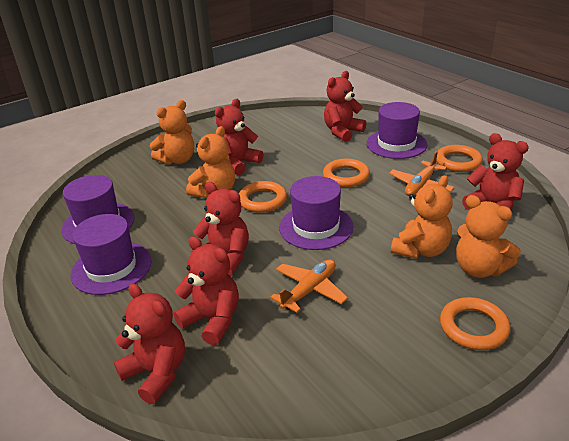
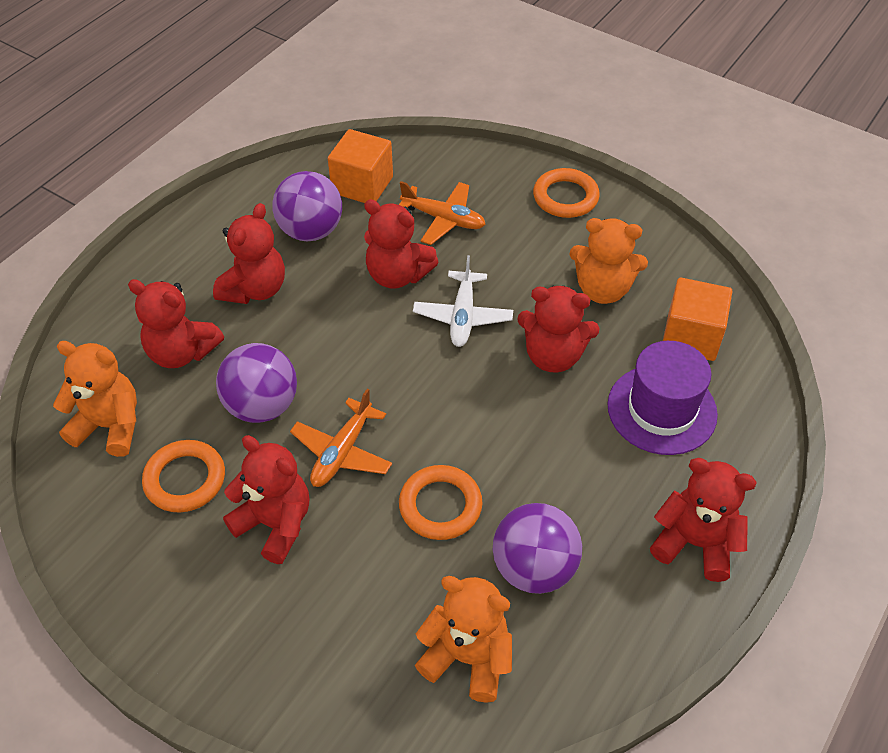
orange cube: none = 0 -> [328,129,393,203] [663,277,732,361] = 2
orange ring: [239,181,287,213] [323,159,370,187] [436,145,483,172] [440,297,511,350] = 4 -> [142,440,225,513] [399,465,482,540] [533,168,600,218] = 3
orange teddy bear: [150,100,194,165] [186,126,235,198] [391,175,453,259] [456,195,521,278] = 4 -> [53,341,137,457] [415,576,512,703] [569,218,648,304] = 3
purple ball: none = 0 -> [216,343,297,423] [272,171,342,241] [493,503,582,594] = 3
purple hat: [62,175,135,244] [71,214,152,295] [279,176,354,250] [366,102,428,159] = 4 -> [608,341,718,455] = 1
white plane: none = 0 -> [413,255,513,347] = 1

